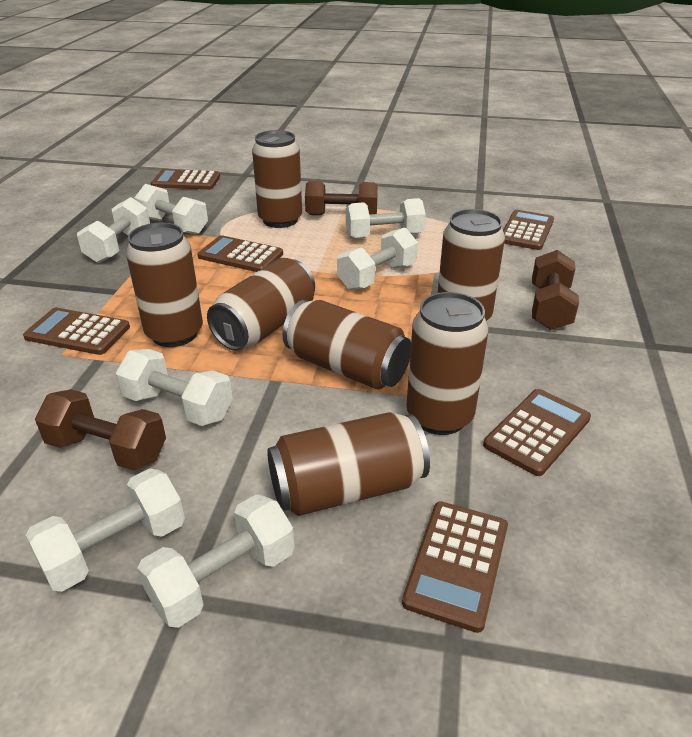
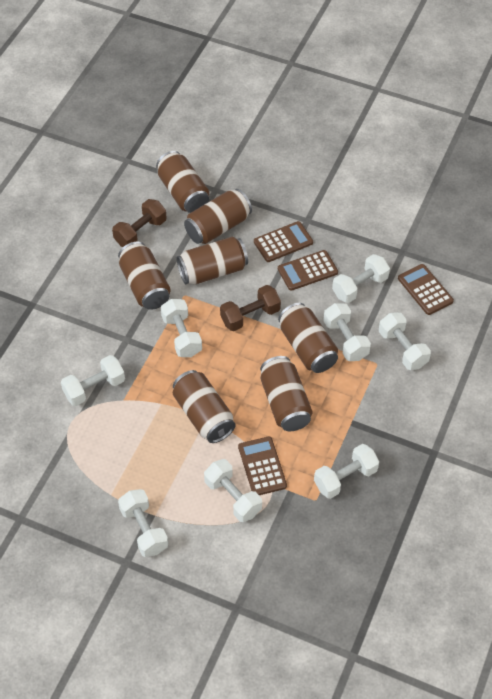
brown calculator: [23,308,130,355] [151,169,220,190] [197,235,283,272] [402,501,508,633] [483,389,591,476] [503,210,554,250] = 6 -> [238,436,287,495] [254,221,313,262] [278,250,338,291] [398,264,454,315] = 4
brown dumbbell: [35,389,166,471] [305,181,378,215] [532,250,579,330] = 3 -> [112,199,167,247] [220,285,281,331] = 2
white dumbbell: [26,468,185,592] [77,197,150,263] [116,349,233,426] [134,184,208,235] [138,495,295,628] [337,227,418,290] [346,198,426,239] = 7 -> [61,355,125,406] [118,489,168,557] [161,299,202,357] [204,459,262,522] [314,444,379,499] [323,303,371,361] [332,254,390,303] [379,312,431,370] = 8

